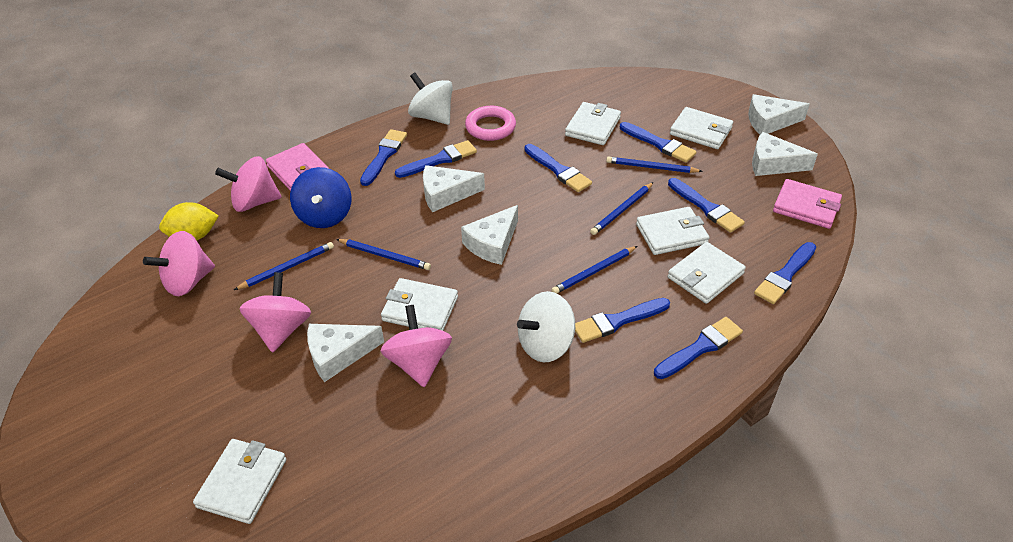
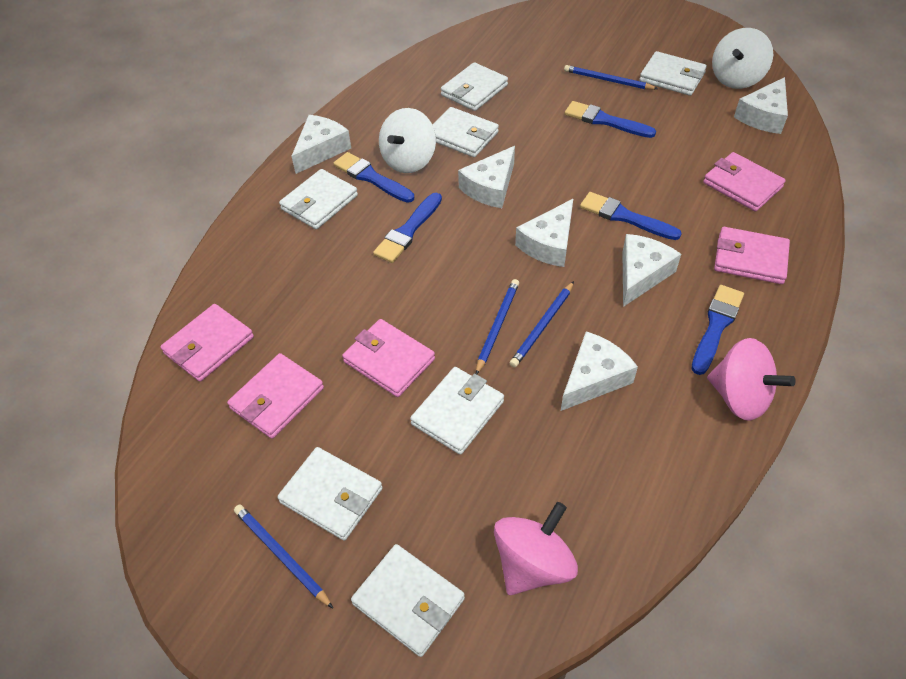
blue brush: [360,129,407,186] [395,140,477,178] [524,144,592,192] [575,298,670,343] [620,122,696,163] [654,317,743,379] [668,178,745,233] [754,242,816,304] = 8 -> [333,152,414,203] [373,193,442,263] [565,101,656,138] [580,192,682,240] [692,285,744,375] = 5
blue pencil: [234,242,334,290] [336,239,431,270] [551,246,637,293] [590,182,654,235] [606,156,703,173] = 5 -> [234,505,333,608] [476,279,519,374] [510,281,574,368] [564,65,658,90] = 4
blue spinning top: [290,167,352,228] = 1 -> none = 0
pink ring: [465,106,516,141] = 1 -> none = 0
pink spinning top: [143,231,215,296] [215,156,282,212] [239,272,311,353] [381,305,452,387] = 4 -> [494,502,578,595] [707,338,796,421] = 2
pink wallet: [266,143,329,191] [773,179,842,229] = 2 -> [160,304,254,382] [227,353,324,439] [342,319,435,397] [703,152,786,212] [714,227,790,284] = 5
white cheese: [307,324,384,382] [423,165,485,212] [461,205,518,265] [748,94,810,135] [752,132,818,176] = 5 -> [291,115,351,174] [458,146,515,208] [515,199,573,267] [561,331,638,411] [622,234,681,307] [734,77,788,134] = 6
white wallet: [193,439,286,524] [381,278,458,331] [565,102,621,145] [636,207,709,255] [668,242,746,304] [670,107,733,149] = 6 -> [277,447,383,541] [279,169,358,229] [351,544,465,657] [410,367,504,455] [433,107,499,157] [441,62,508,111] [639,51,707,96] = 7
yellow lemon: [159,202,218,240] = 1 -> none = 0

